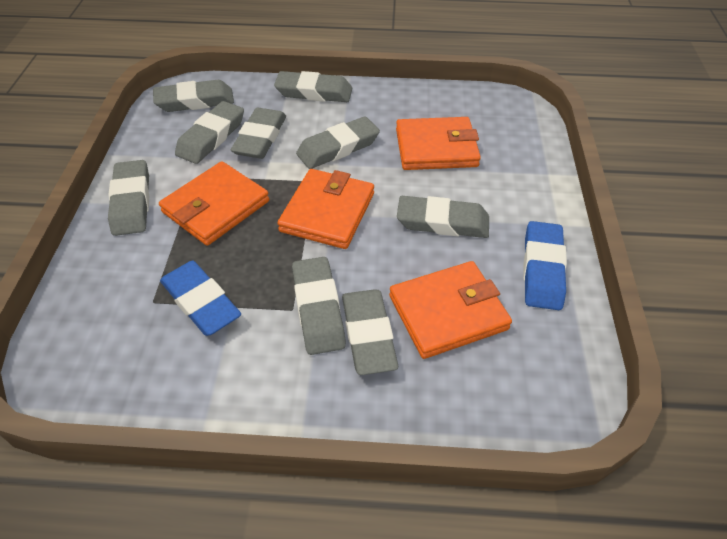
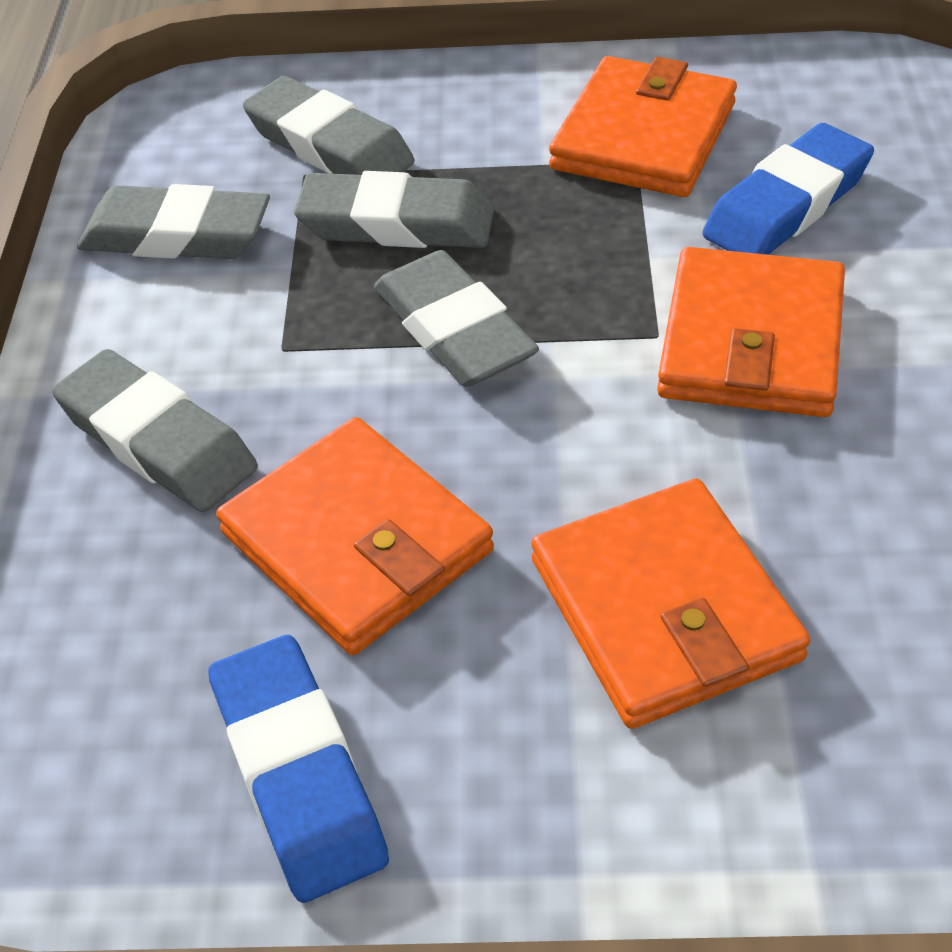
grey eraser: [108,160,149,236] [153,80,234,112] [175,101,244,164] [231,108,286,159] [274,71,352,102] [292,257,346,355] [296,116,380,169] [342,289,398,375] [397,196,489,238] = 9 -> [52,349,258,512] [77,184,270,259] [243,76,415,175] [294,171,494,248] [374,250,539,387] = 5

